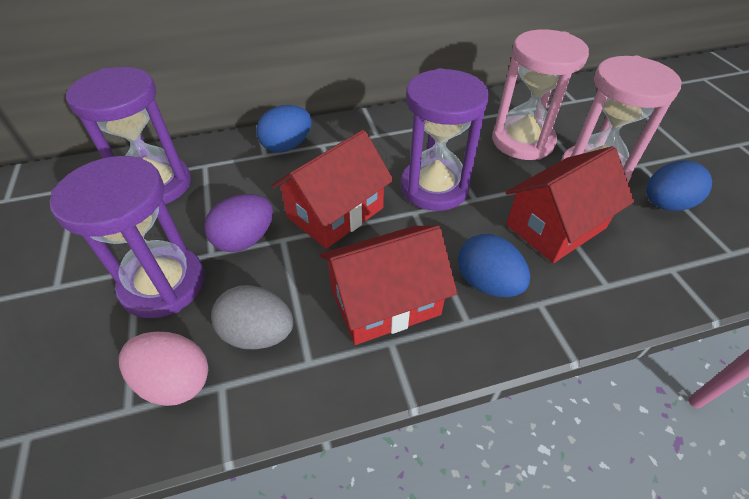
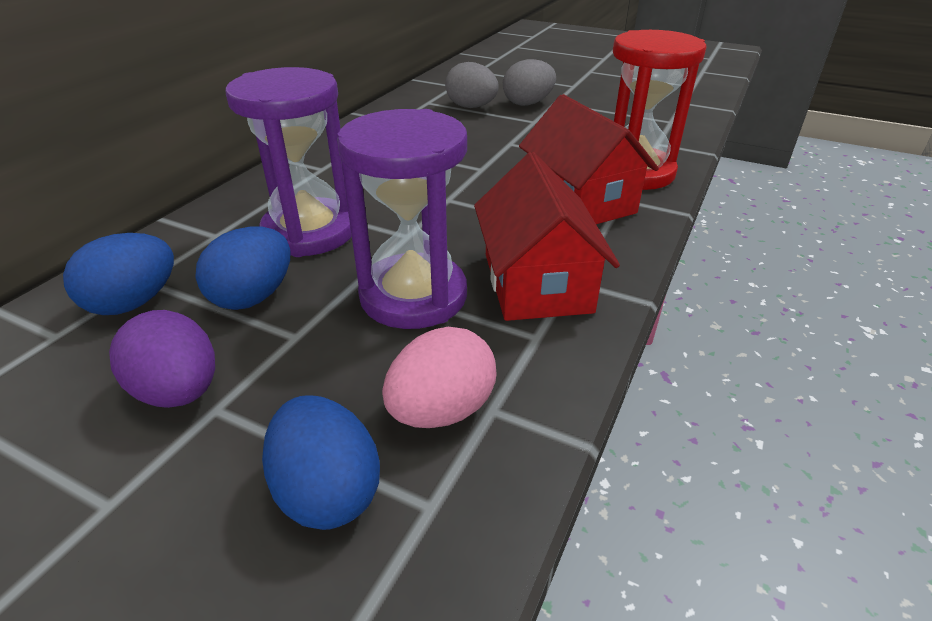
grey egg: [211,285,293,349] = 1 -> [445,62,499,108] [503,59,556,106] = 2
pink hourglass: [492,29,589,160] [561,56,681,182] = 2 -> none = 0
purple hourglass: [50,156,204,318] [66,67,191,204] [401,68,489,211] = 3 -> [225,67,352,257] [337,109,467,329] = 2
red hourglass: none = 0 -> [613,30,706,190] = 1
red house: [271,130,393,249] [320,225,457,345] [506,146,634,263] = 3 -> [474,152,620,321] [519,94,659,224] = 2

